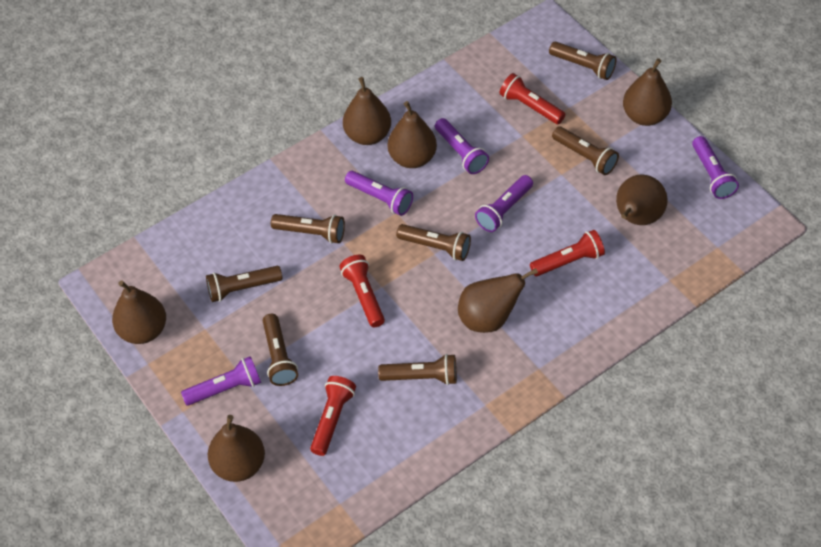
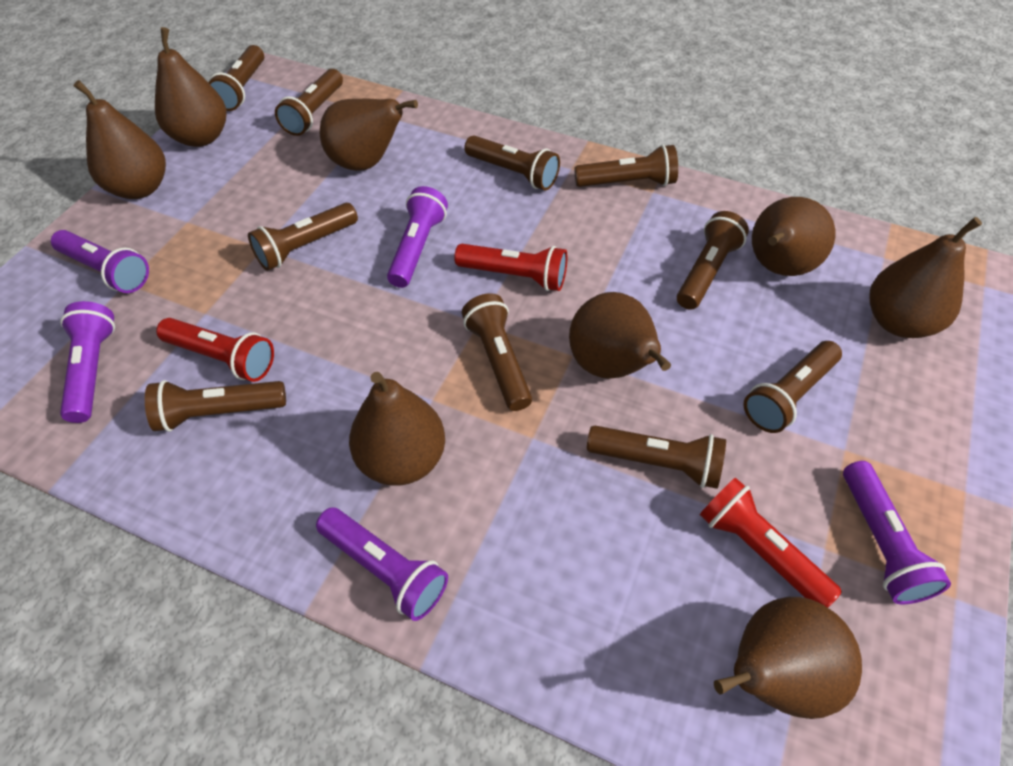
brown flashlight: [206,266,282,302] [263,314,298,386] [271,214,345,244] [378,354,457,385] [396,224,471,261] [549,41,617,80] [552,126,619,175] = 7 -> [145,380,286,432] [208,45,264,111] [248,203,358,271] [275,69,343,136] [462,293,532,411] [464,135,560,190] [574,144,678,187] [587,426,726,489] [677,211,749,310] [744,341,842,433] = 10
brown pear: [112,280,166,344] [208,415,265,482] [343,77,391,145] [388,101,437,168] [458,268,538,333] [616,175,667,225] [623,58,672,126] = 7 -> [73,80,166,199] [155,27,227,147] [319,99,418,171] [349,372,445,486] [569,292,671,379] [714,597,862,719] [752,197,835,276] [869,217,982,338] = 8
red flashlight: [310,376,356,456] [339,255,385,327] [500,73,565,124] [530,230,605,276] = 4 -> [156,318,274,382] [454,244,567,291] [700,477,842,608] = 3

